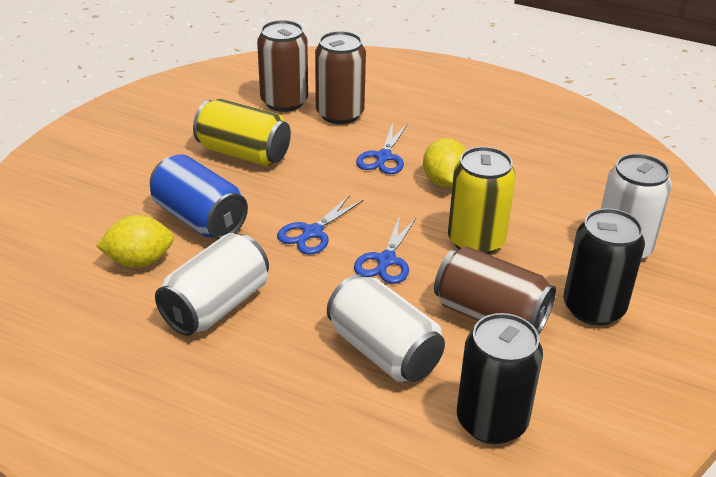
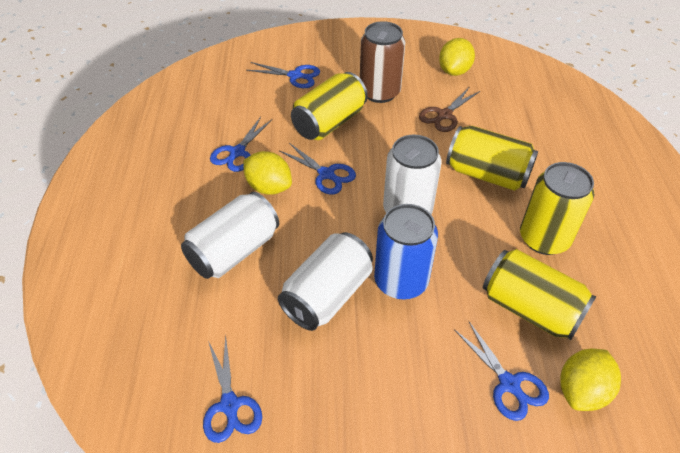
black can: [457,313,543,444] [563,208,645,325] = 2 -> none = 0
blue scissors: [277,195,364,255] [354,215,417,284] [356,123,408,174] = 3 -> [203,335,262,443] [210,117,272,172] [246,62,320,88] [280,143,356,195] [454,322,549,421] = 5
brown can: [257,20,308,112] [315,31,366,124] [434,246,556,335] = 3 -> [360,21,405,103] = 1
brown scissors: none = 0 -> [419,86,480,132] = 1
yellow can: [193,99,291,166] [448,147,516,254] = 2 -> [291,72,368,140] [446,126,538,191] [483,249,596,340] [520,162,594,255] = 4
yellow lemon: [96,215,174,268] [423,138,466,187] = 2 -> [243,151,292,195] [439,38,475,76] [560,349,621,411] = 3

